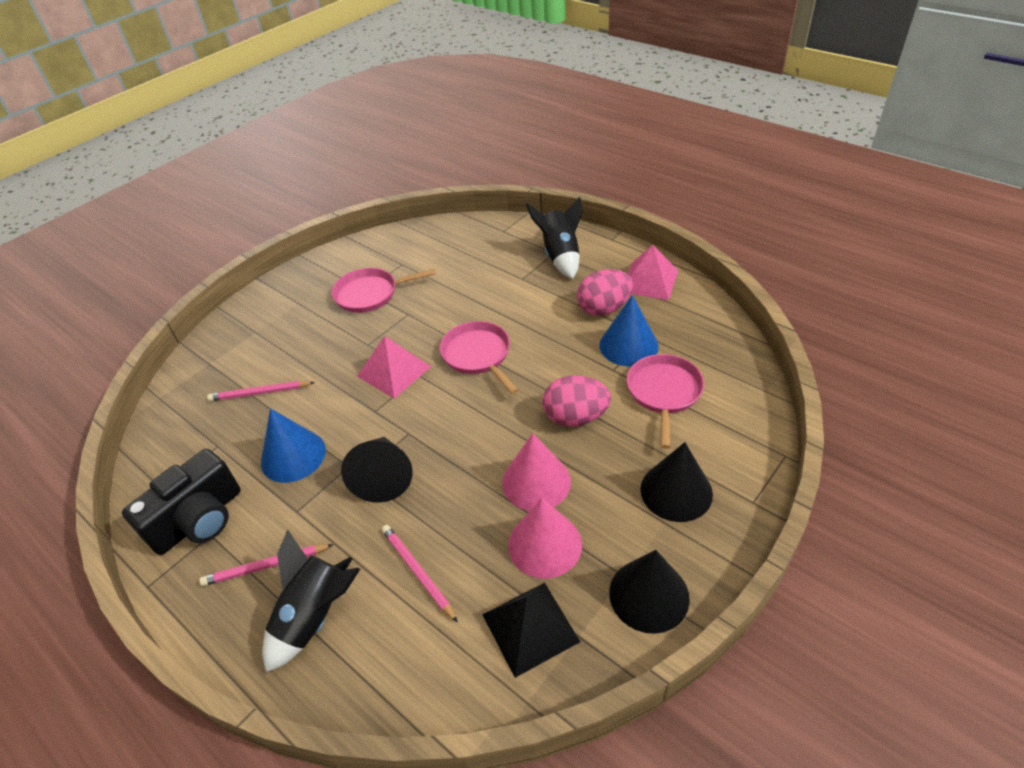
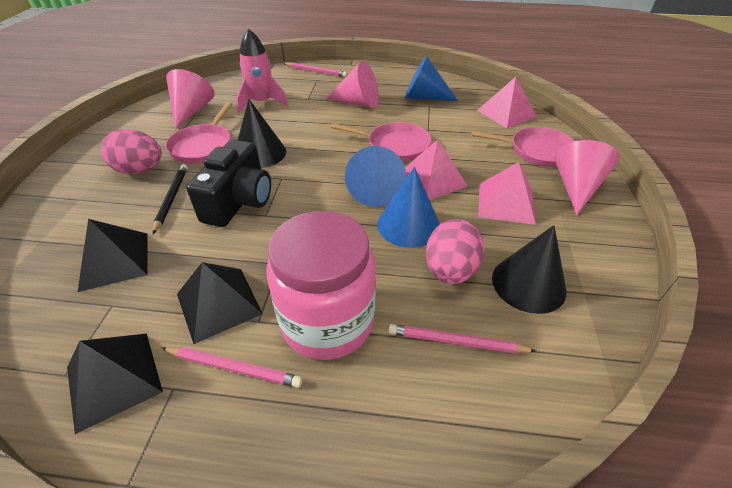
black cone: [341,437,413,503] [609,550,690,634] [640,442,713,522] = 3 -> [238,99,286,168] [492,225,567,314] = 2
black pencil: none = 0 -> [152,164,188,234] = 1
black pyramid: [482,583,580,678] = 1 -> [67,334,163,434] [78,219,148,292] [177,262,263,344] = 3
black rocket: [262,529,360,673] [526,197,583,279] = 2 -> none = 0
blue cone: [261,408,326,483] [599,295,659,366] = 2 -> [345,146,406,207] [377,167,440,248] [404,55,458,101] = 3
pink cone: [502,433,571,511] [508,498,582,579] = 2 -> [166,69,215,129] [326,61,379,108] [554,140,620,215] = 3
pink jar: none = 0 -> [266,211,376,360] = 1
pink pyramid: [357,336,431,399] [627,245,678,300] = 2 -> [405,139,468,200] [477,77,537,128] [478,162,536,225] = 3
pink rocket: none = 0 -> [236,29,288,113] = 1

